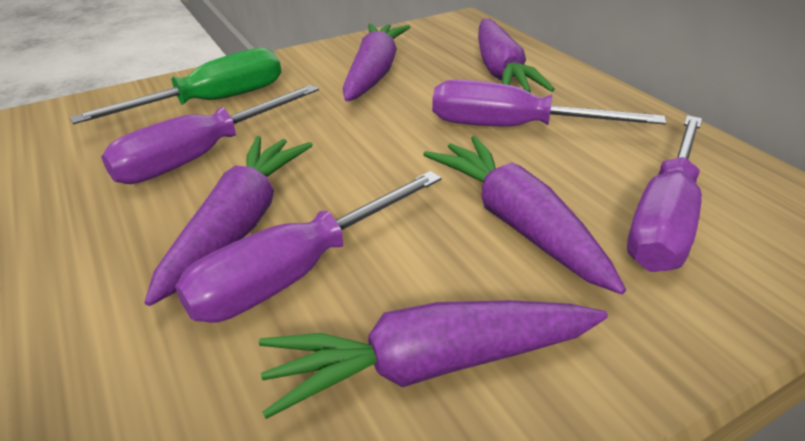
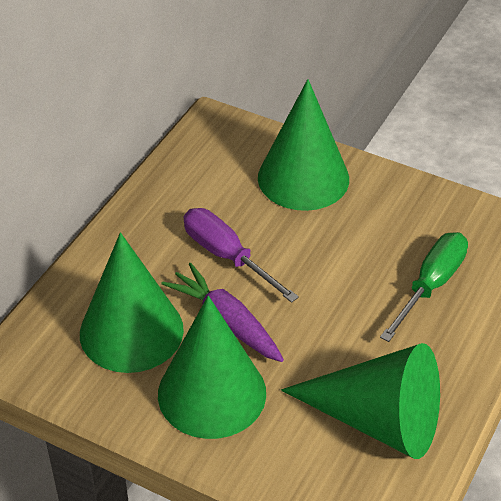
green cone: none = 0 -> [80,233,184,373] [158,296,266,439] [258,79,349,211] [281,343,440,459] = 4
purple carrot: [145,136,313,306] [259,300,608,419] [343,23,410,102] [423,136,626,294] [478,19,555,92] = 5 -> [162,263,284,362] = 1
purple screwdriver: [101,85,319,184] [175,171,442,323] [432,80,666,126] [627,115,702,272] = 4 -> [184,208,299,303] = 1

